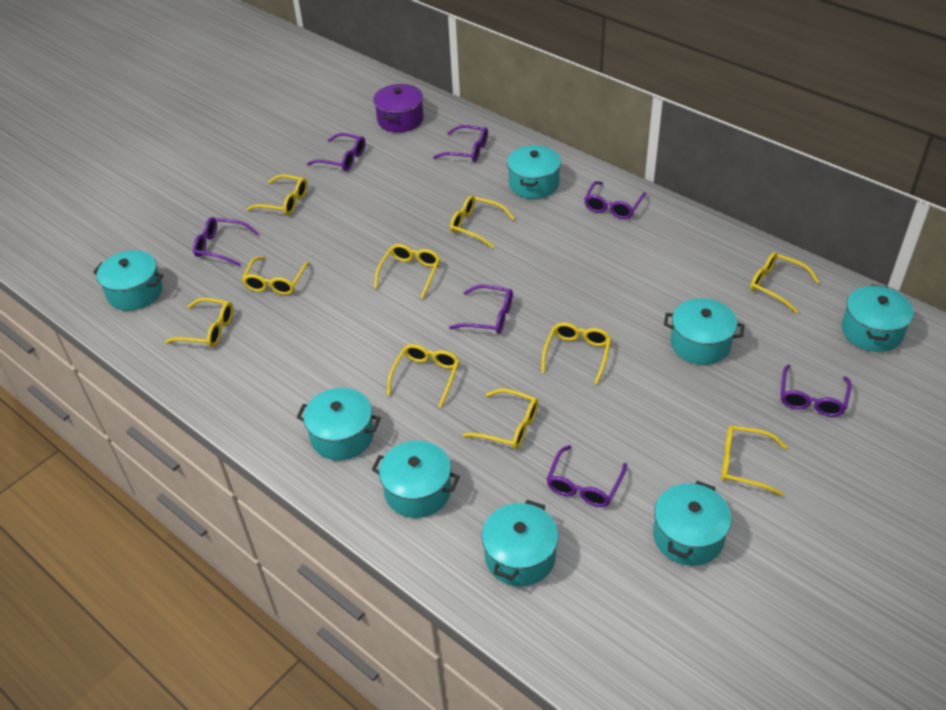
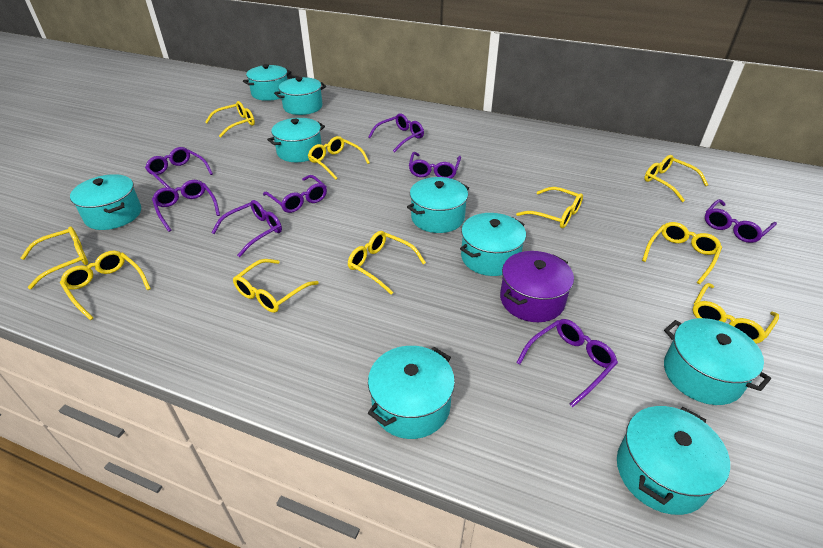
purple glasses: [193,217,259,266] [307,133,366,171] [433,125,488,162] [449,284,513,334] [547,445,627,507] [584,181,646,219] [781,364,851,417] = 7 -> [145,147,213,188] [152,180,220,232] [211,200,282,257] [263,175,327,213] [368,113,424,153] [409,152,461,179] [516,319,618,407] [705,199,777,243] = 8
turquoise pot: [93,250,163,311] [296,388,381,460] [372,441,460,518] [482,500,558,587] [507,145,561,199] [653,481,732,566] [664,298,744,365] [842,284,914,352] = 8 -> [70,174,141,230] [243,64,291,101] [267,118,325,162] [274,77,326,115] [368,346,455,439] [407,177,469,233] [460,213,526,276] [617,406,730,515] [664,318,771,405] = 9

